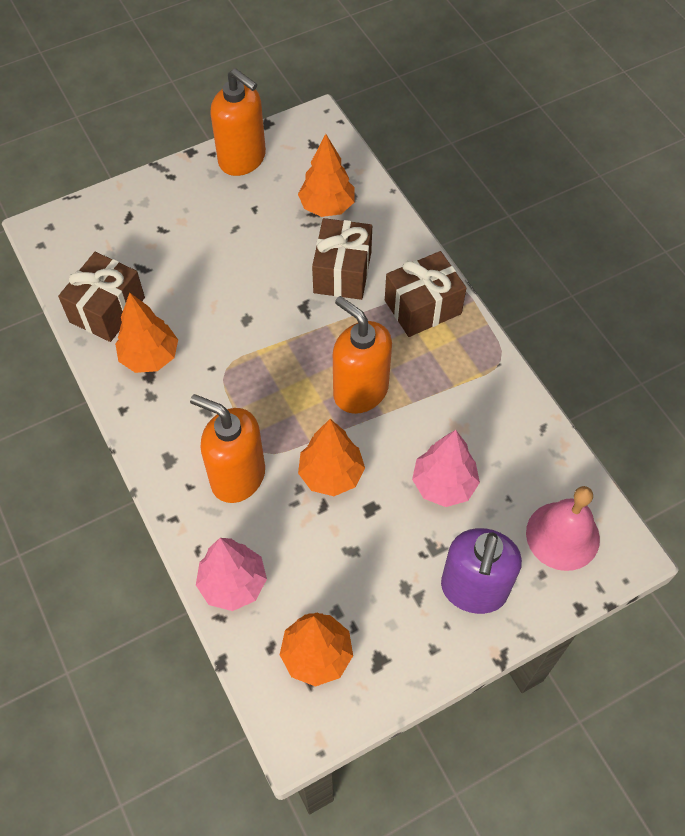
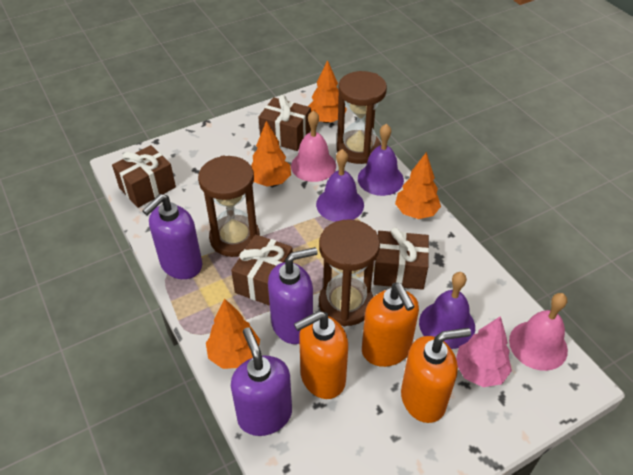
brown gift: [58,252,145,342] [312,218,372,300] [385,251,466,337] = 3 -> [112,145,176,208] [231,234,293,306] [258,95,311,151] [373,227,429,290] = 4
brown hourglass: none = 0 -> [198,156,260,257] [319,220,380,326] [337,71,387,164] = 3
pink bell: [526,486,600,571] = 1 -> [291,110,336,182] [509,293,568,371] = 2
pink tree: [196,538,267,611] [412,430,480,507] = 2 -> [456,316,512,387] = 1
purple bell: none = 0 -> [316,149,364,222] [358,124,404,196] [419,272,475,349] = 3
purple soap dispenser: [441,528,522,614] = 1 -> [142,194,202,279] [231,327,292,436] [268,247,318,344] = 3

